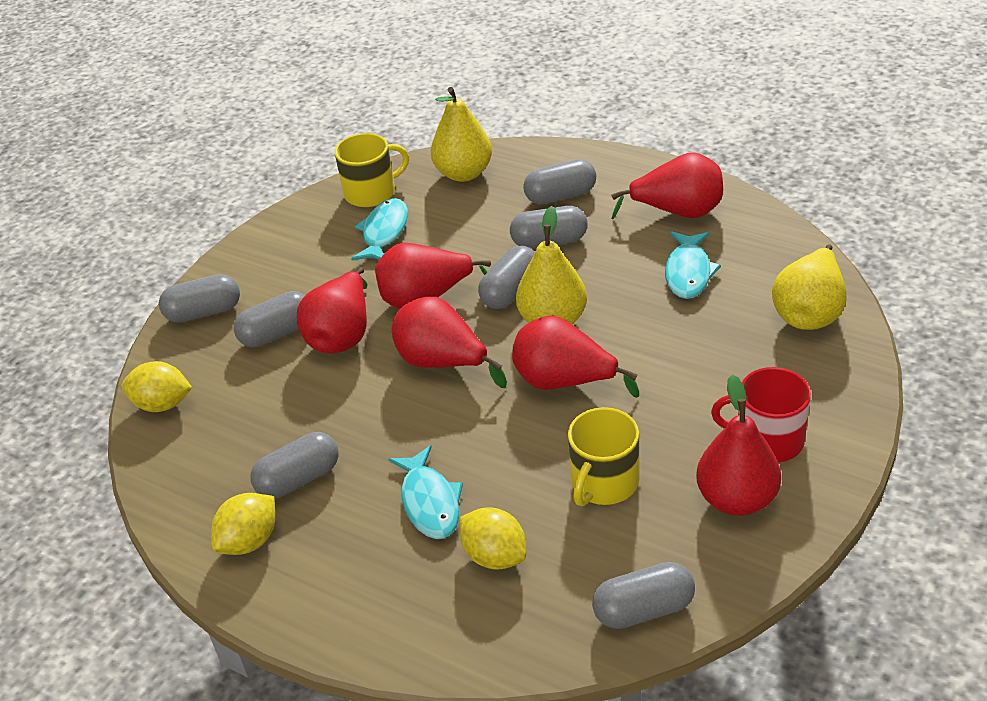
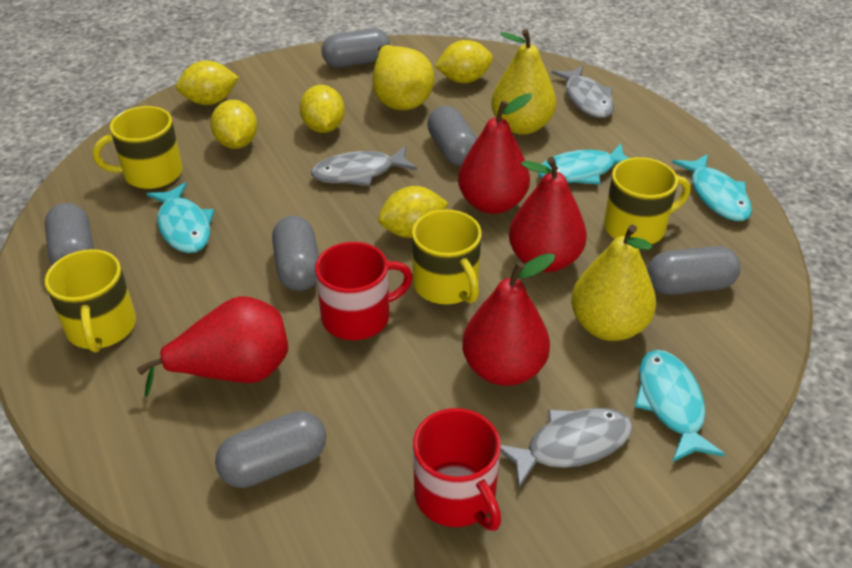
grey capsule: [159,274,240,323] [234,291,305,347] [250,432,339,499] [478,246,535,309] [510,206,588,248] [523,159,596,204] [592,562,695,629] = 7 -> [45,203,94,265] [215,411,326,488] [272,216,319,291] [321,28,390,68] [427,106,477,166] [647,246,741,295] = 6
grey fish: none = 0 -> [311,146,417,186] [500,408,633,488] [551,66,614,118] = 3
red mug: [711,367,811,463] = 1 -> [315,242,413,340] [413,408,502,531] = 2
red pear: [296,267,367,353] [375,243,491,309] [392,297,507,388] [512,315,639,398] [611,152,723,219] [696,375,781,516] = 6 -> [137,296,288,397] [458,94,532,214] [462,253,555,386] [509,157,587,272] = 4
turquoise fish: [351,198,408,260] [388,445,463,539] [665,231,721,299] = 3 -> [146,182,215,253] [538,143,629,185] [634,350,726,462] [672,154,752,221] = 4
yellow lemon: [121,361,192,412] [211,493,275,555] [460,507,526,570] = 3 -> [176,61,239,105] [210,100,258,149] [299,85,345,133] [378,186,448,238] [435,40,493,83] = 5
yellow mug: [335,133,409,207] [568,407,639,506] = 2 -> [45,249,136,353] [93,106,183,189] [412,210,482,304] [604,157,690,244] = 4

